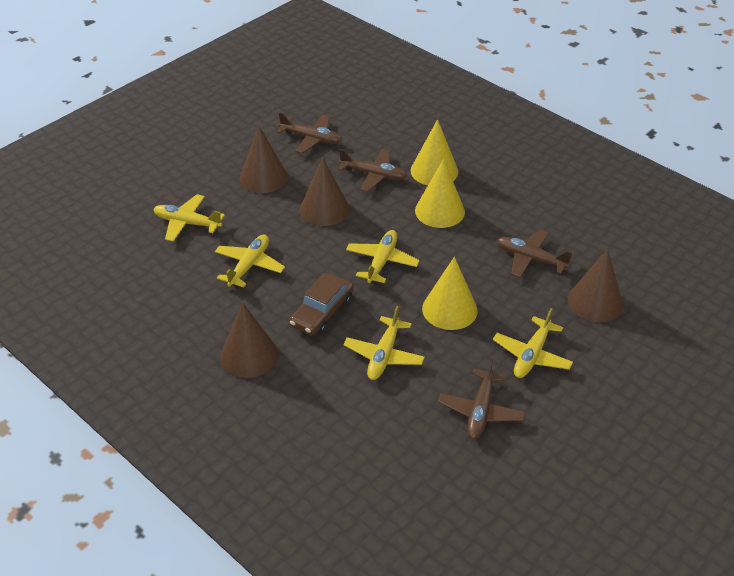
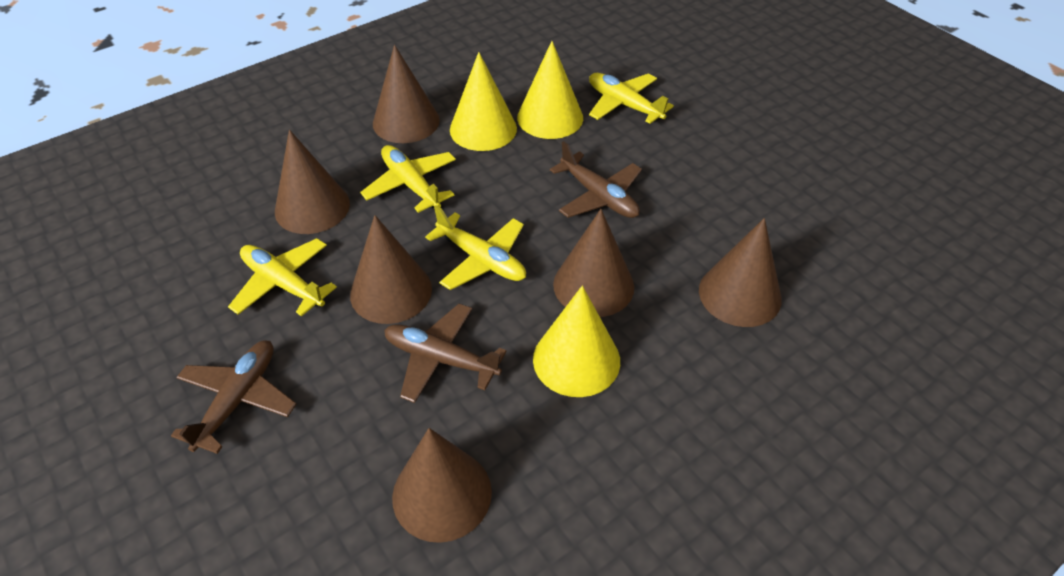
brown car: [290,273,354,335] = 1 -> none = 0
brown cone: [220,303,278,378] [240,126,288,193] [300,157,350,226] [568,249,623,322] = 4 -> [275,130,350,234] [350,215,432,324] [373,45,440,143] [392,428,492,543] [553,209,634,317] [699,218,782,327] = 6
brown plane: [276,112,342,154] [338,149,407,192] [438,358,525,439] [497,229,572,278] = 4 -> [171,340,296,454] [384,304,507,403] [550,141,642,218] = 3
yellow plane: [153,194,225,242] [215,234,285,288] [343,306,425,380] [346,230,420,283] [493,308,573,378] = 5 -> [228,238,337,317] [360,145,456,213] [425,205,526,290] [589,73,674,124] = 4

